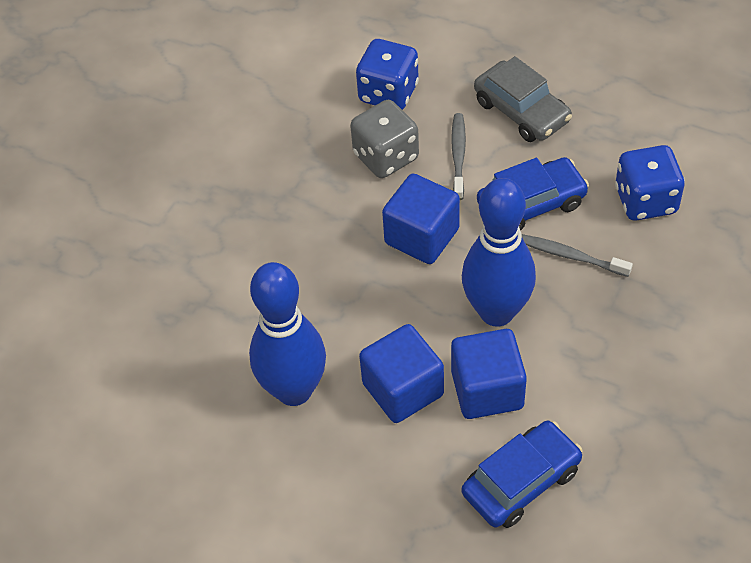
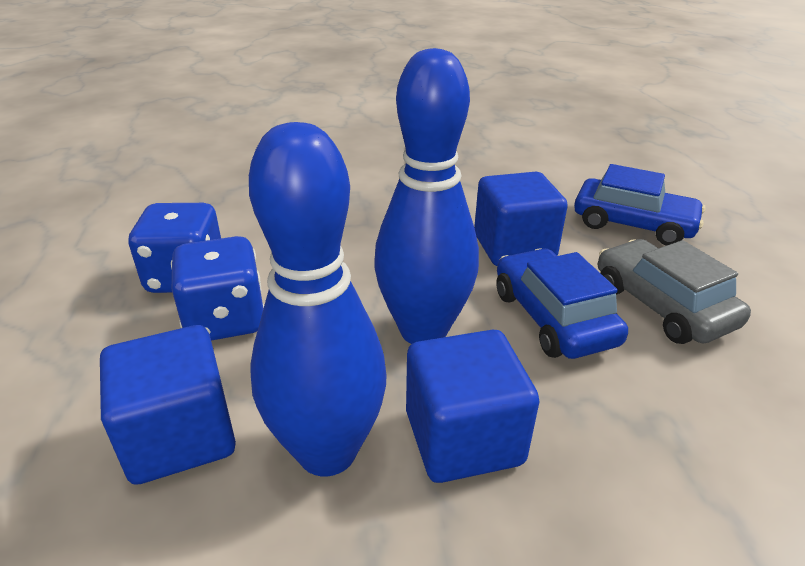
grey dice: [350,100,419,178] = 1 -> none = 0
grey toothbrush: [451,113,466,200] [522,234,633,277] = 2 -> none = 0

